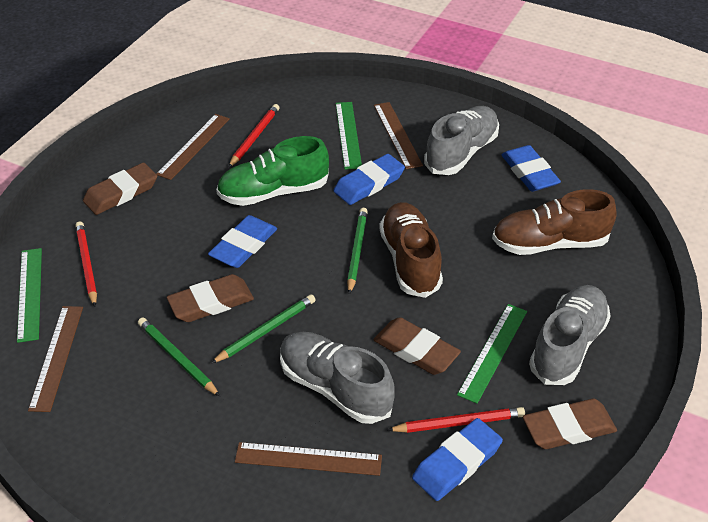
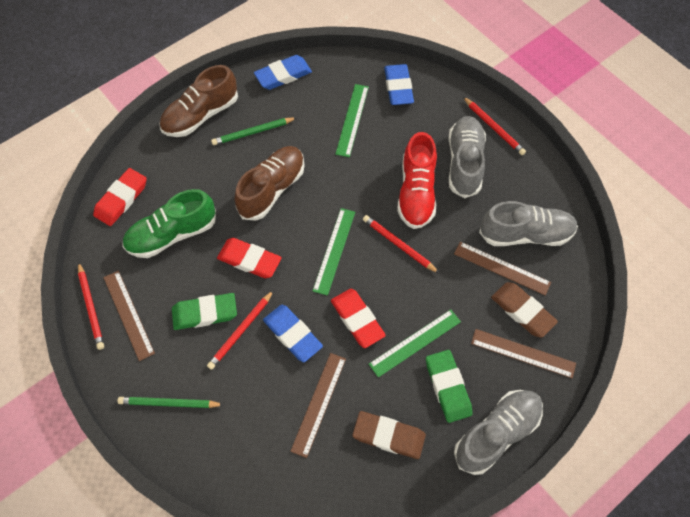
blue eraser: [208,215,277,268] [334,154,405,205] [412,418,503,501] [501,145,561,192] = 4 -> [254,55,312,90] [263,305,323,362] [384,64,414,105] = 3
brown eraser: [83,163,157,215] [167,274,254,322] [373,317,461,375] [523,399,617,449] = 4 -> [352,411,426,459] [491,282,558,338] = 2
green eraser: none = 0 -> [172,293,237,330] [426,350,473,423] = 2
green pencil: [138,317,220,397] [211,294,316,364] [347,208,368,295] = 3 -> [117,397,224,408] [211,117,296,145] = 2
red eraser: none = 0 -> [93,168,147,226] [217,238,282,278] [331,289,386,348] = 3
red pencil: [75,221,97,307] [228,104,280,168] [387,407,525,433] = 3 -> [78,262,104,350] [207,290,274,370] [363,215,440,274] [463,97,526,155] = 4
red shoe: none = 0 -> [397,132,437,229] = 1

